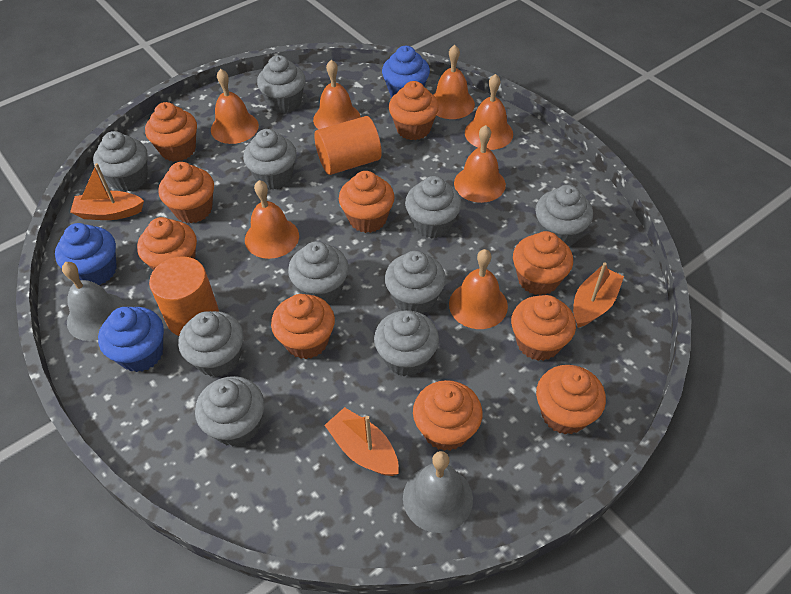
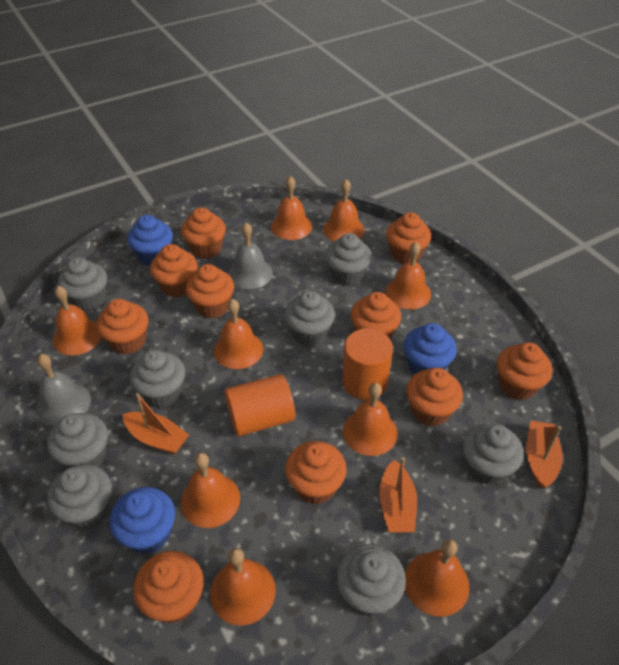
grey cupcake: [93,131,148,192] [178,311,243,377] [195,376,264,446] [243,129,296,189] [257,55,305,113] [288,241,349,304] [374,310,439,376] [385,251,446,314] [405,176,462,238] [535,185,593,246] = 10 -> [47,413,108,469] [47,464,112,529] [58,257,107,311] [130,350,185,408] [285,291,335,346] [325,233,372,286] [337,544,406,616] [462,423,523,485] = 8
orange bell: [211,69,259,144] [245,180,299,259] [313,60,361,130] [433,45,475,119] [449,249,508,329] [454,125,506,203] [465,74,513,150] = 7 -> [53,286,102,355] [181,453,240,528] [210,548,276,626] [214,299,263,369] [271,176,312,240] [323,179,364,242] [343,383,398,456] [385,242,431,309] [405,539,470,617] = 9

